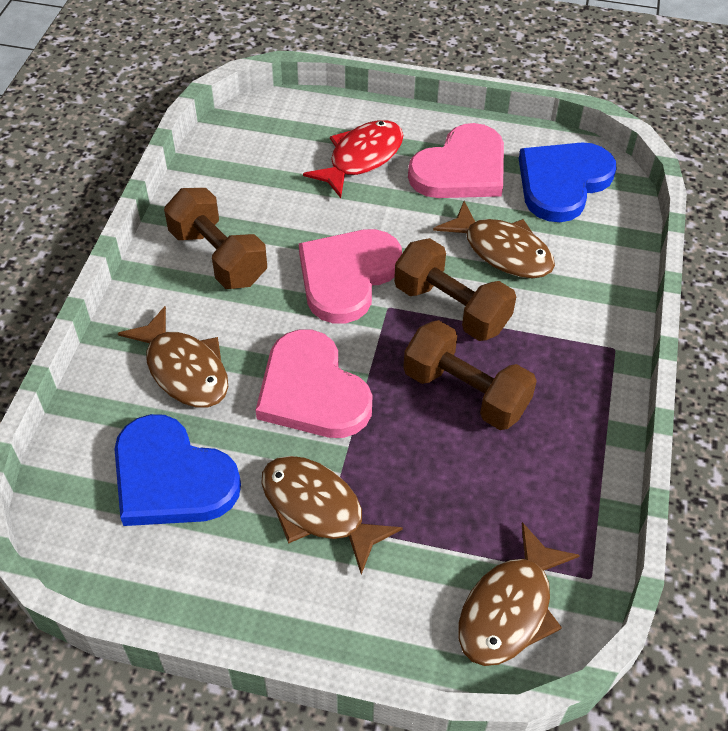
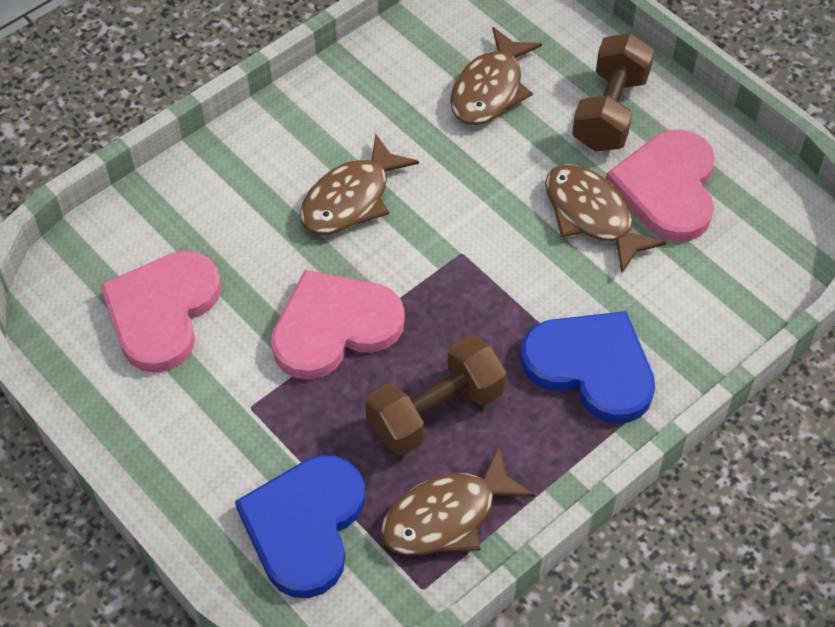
brown dumbbell: [164,188,267,289] [394,238,516,341] [403,320,537,430] = 3 -> [365,335,506,456] [572,33,654,152] = 2
red fish: [303,120,403,198] = 1 -> none = 0

